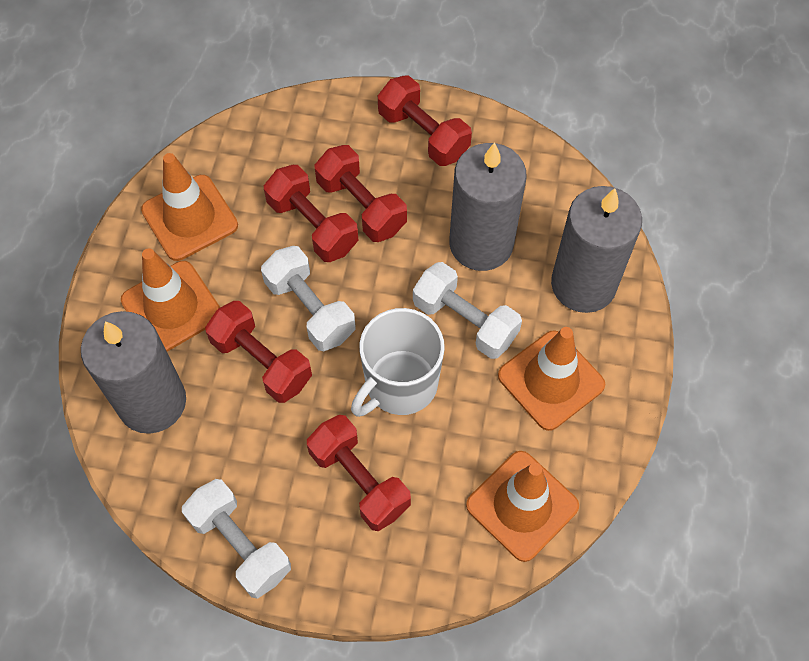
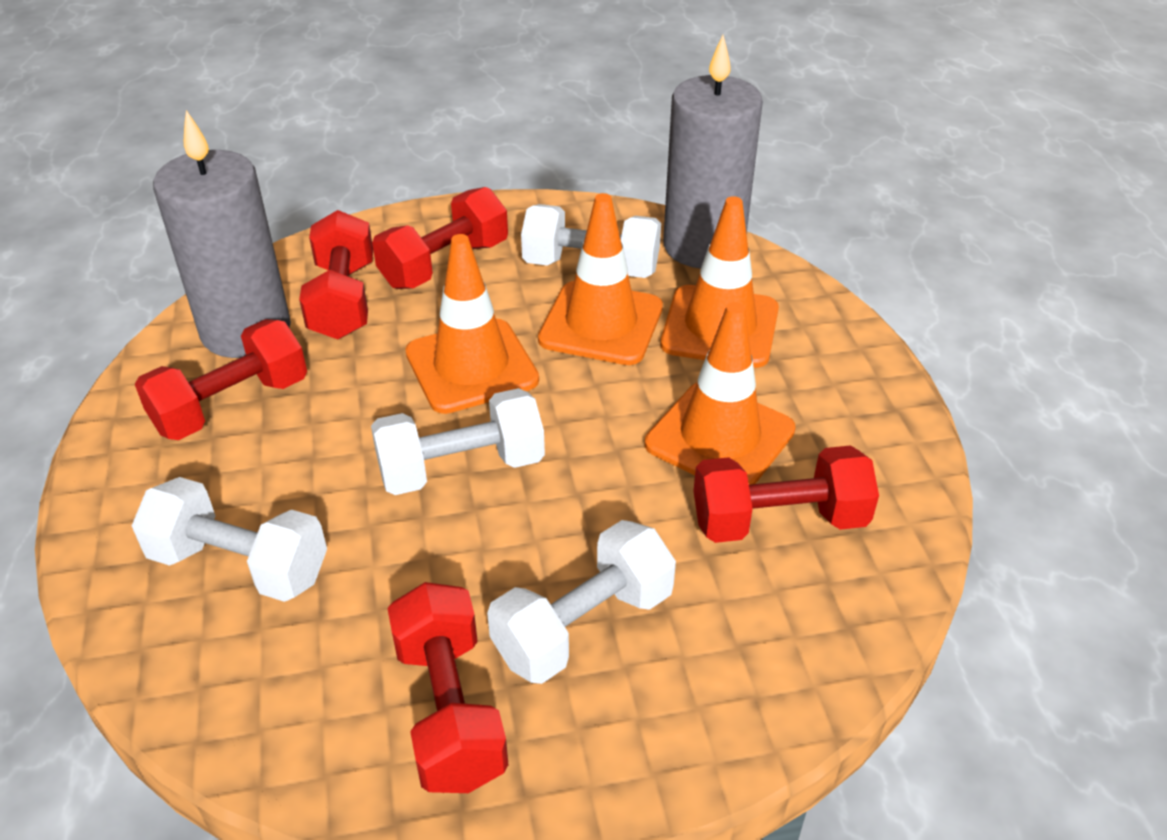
grey candle: [81,311,186,434] [449,142,526,271] [551,186,642,313] = 3 -> [153,110,291,358] [663,35,763,269] = 2
white dumbbell: [182,479,291,599] [261,246,356,351] [413,262,522,359] = 3 -> [132,477,327,602] [371,388,545,495] [487,520,676,684] [521,204,661,278] = 4
white mug: [351,308,445,417] = 1 -> none = 0

